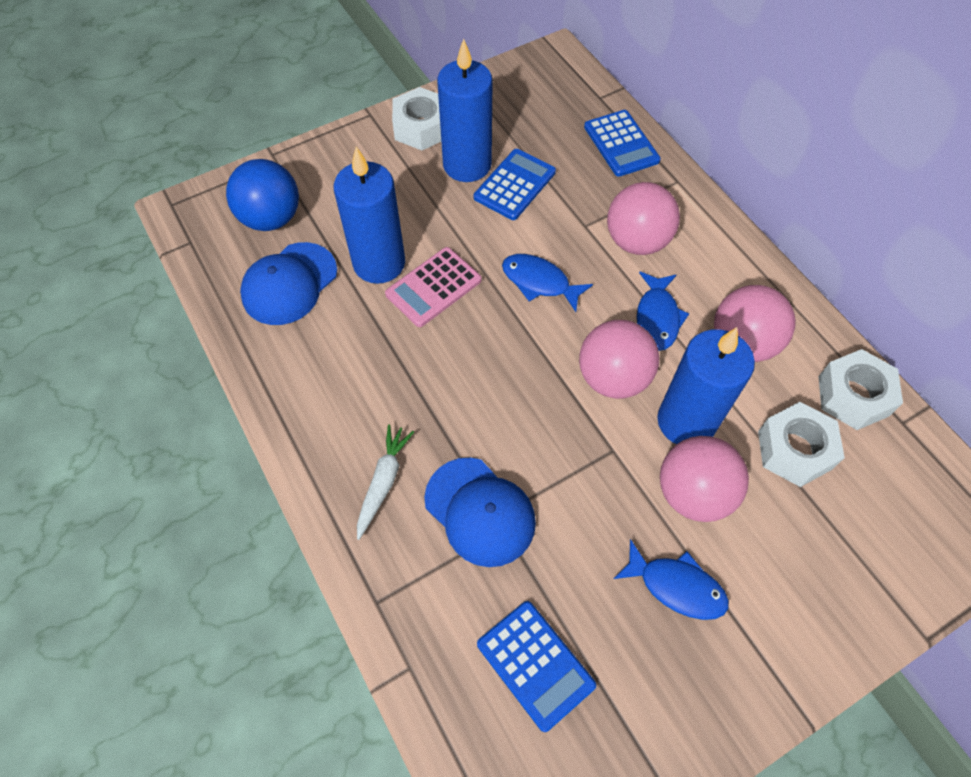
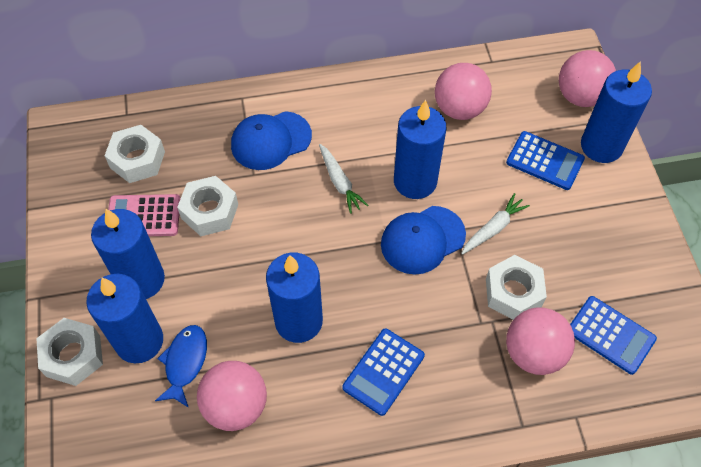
blue ball: [226,159,299,231] = 1 -> none = 0
blue candle: [334,147,405,284] [437,39,493,182] [657,327,755,444] = 3 -> [86,274,163,363] [91,209,165,299] [266,253,323,343] [394,100,446,199] [581,61,652,163] = 5
blue fish: [502,254,593,312] [613,539,729,620] [637,272,689,351] = 3 -> [155,325,207,408] = 1
white carrot: [357,424,414,540] = 1 -> [319,144,368,214] [461,193,530,255] = 2
white nut: [392,87,441,150] [758,402,845,487] [818,349,903,430] = 3 -> [36,318,103,386] [104,125,165,183] [177,176,238,236] [486,255,547,320] = 4

